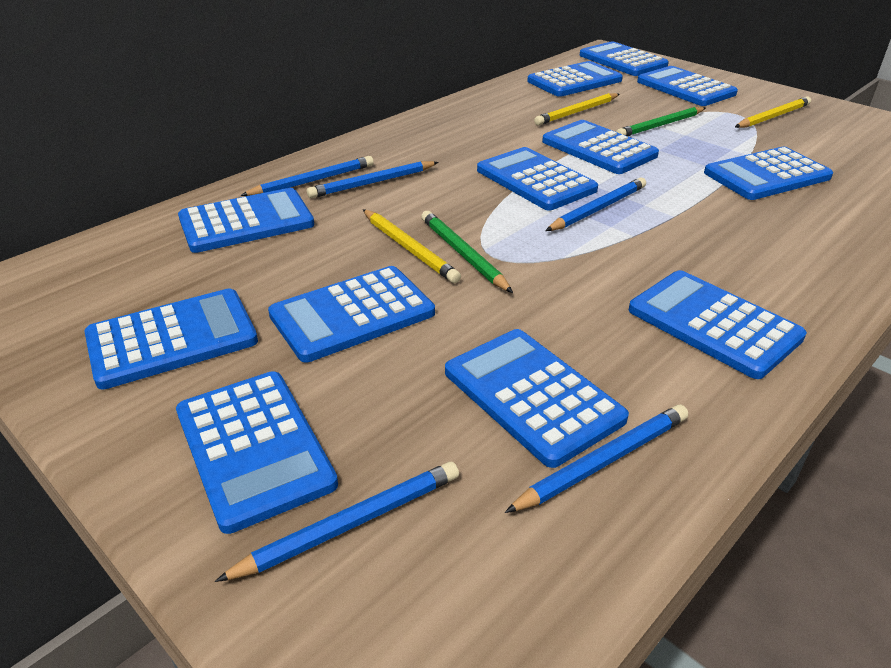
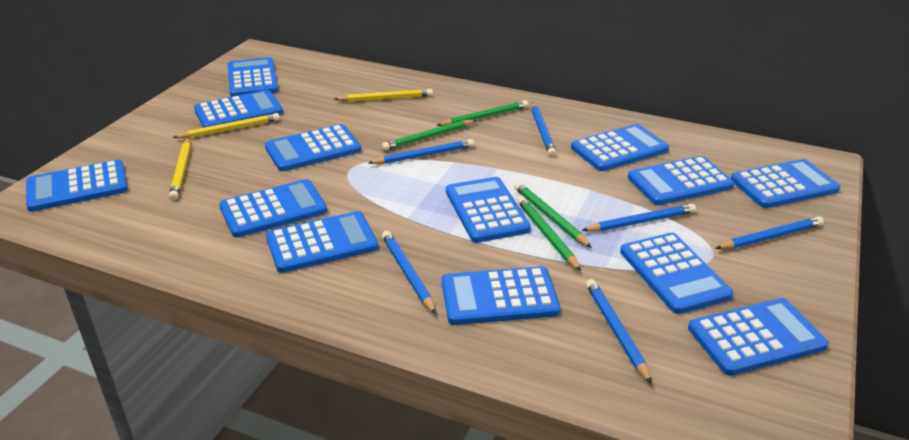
blue calculator: [84,289,258,390] [176,371,338,534] [178,188,314,253] [268,266,435,362] [445,329,629,468] [477,147,598,211] [527,61,623,97] [542,120,659,174] [579,41,669,76] [629,270,807,379] [637,66,738,106] [704,147,833,200] = 12 -> [26,160,128,212] [194,90,283,128] [219,179,327,237] [228,57,279,97] [265,124,362,171] [266,211,378,273] [442,266,560,325] [446,177,531,243] [571,124,669,171] [620,233,733,314] [628,156,734,205] [688,298,829,376] [731,159,841,208] = 13
blue pencil: [215,462,459,582] [240,156,374,196] [307,161,439,198] [505,405,688,513] [545,178,646,231] = 5 -> [368,139,474,164] [382,231,436,314] [531,102,556,157] [581,204,696,232] [586,279,652,384] [715,216,824,249] = 6
green pencil: [421,211,513,293] [616,107,705,136] = 2 -> [382,120,476,151] [436,100,529,126] [514,182,592,248] [517,196,581,271] = 4

